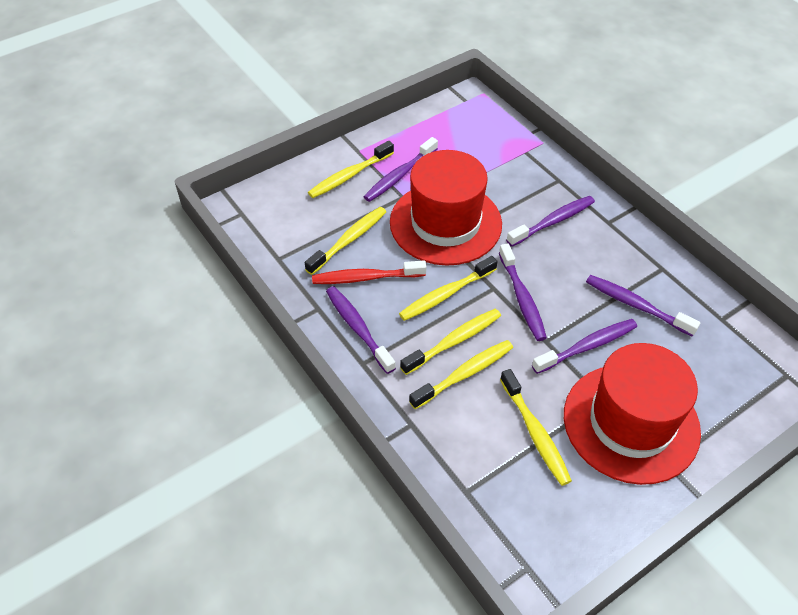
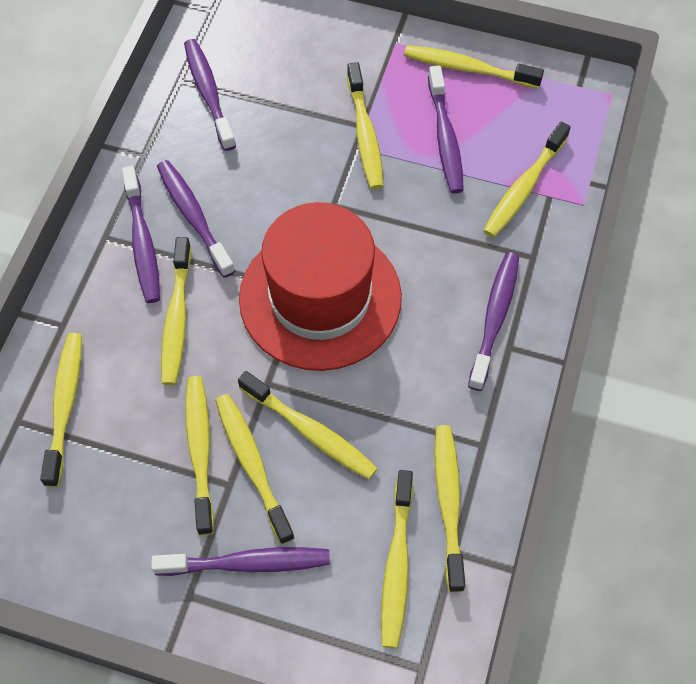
red hat: [390,150,502,266] [564,343,701,485] = 2 -> [239,202,402,371] = 1
red toothbrush: [312,260,427,284] = 1 -> none = 0
yellow toothbrush: [305,207,386,275] [308,141,394,198] [399,256,498,321] [400,309,501,375] [409,340,513,409] [500,369,572,486] = 6 -> [40,333,82,487] [161,237,191,385] [185,376,214,535] [215,394,295,545] [238,371,378,480] [347,62,383,189] [381,470,413,648] [404,45,544,89] [434,425,465,592] [483,121,571,238] = 10

